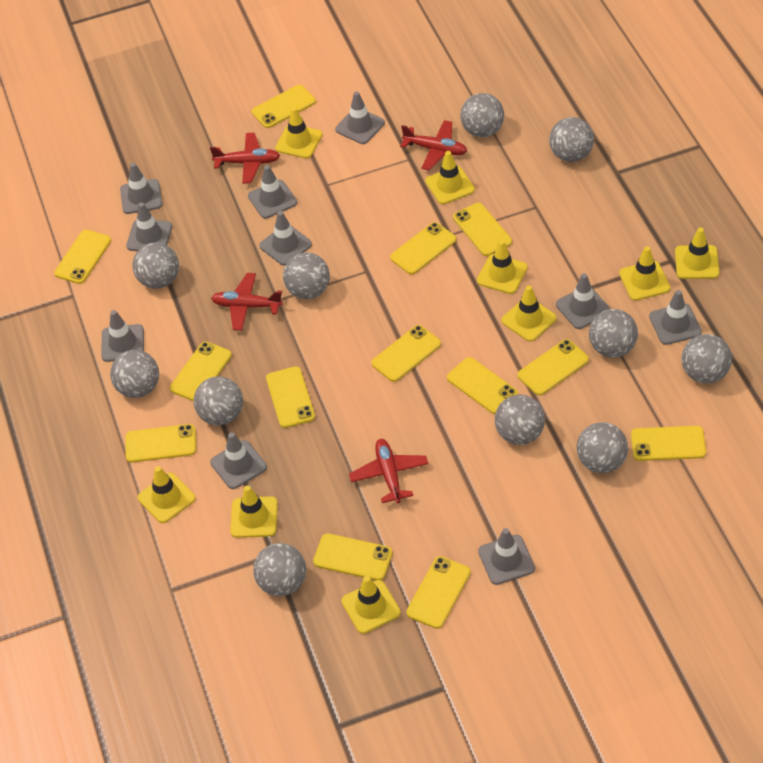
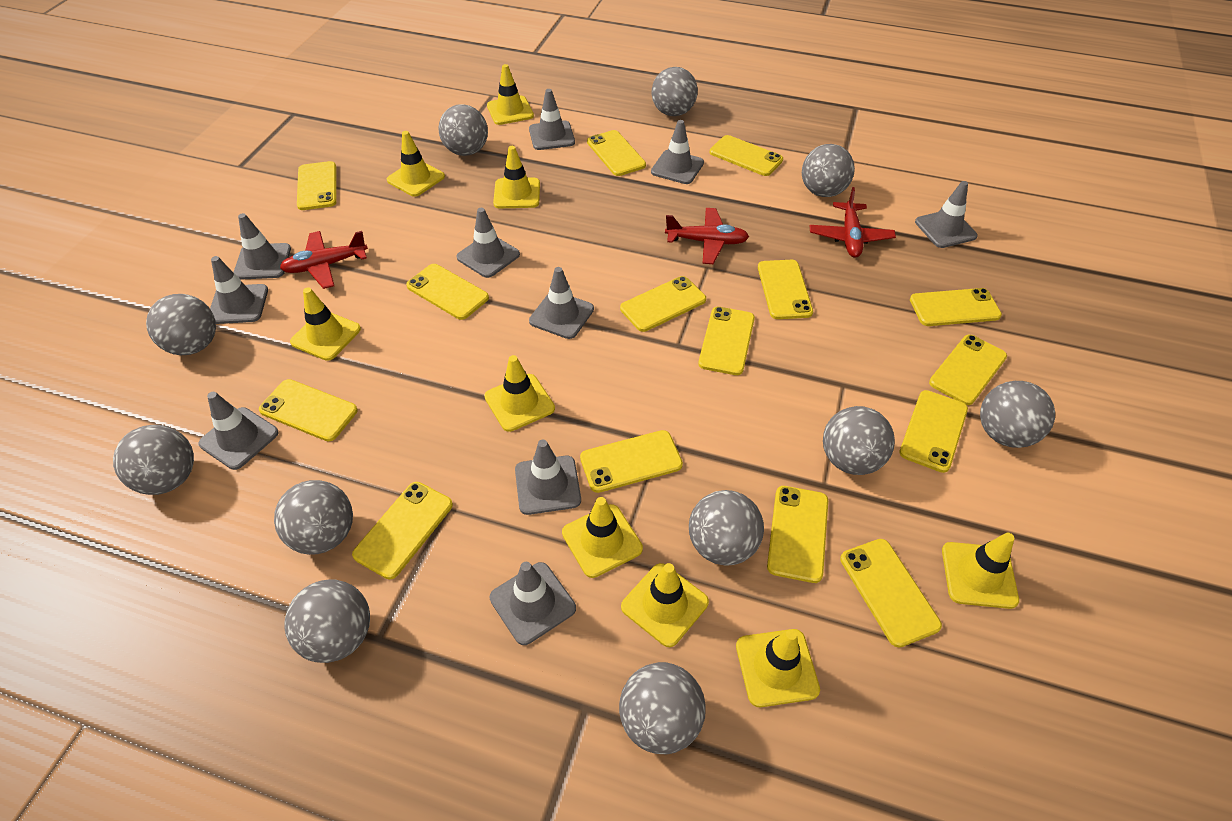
red plane: [210,133,280,184] [211,273,283,331] [349,439,428,503] [400,120,467,171] = 4 -> [280,231,368,289] [665,208,749,264] [810,187,896,258] = 3
yellow phone: [54,230,111,284] [125,424,196,463] [170,342,232,401] [252,85,316,128] [266,366,315,428] [313,533,393,580] [371,325,441,382] [390,222,456,275] [406,556,471,629] [447,357,518,414] [453,203,512,256] [517,339,589,396] [631,426,706,461] = 13 -> [259,379,358,441] [297,161,337,210] [352,482,453,579] [406,264,489,320] [580,430,683,493] [587,130,646,176] [620,276,706,332] [698,307,755,375] [710,135,783,176] [758,260,813,319] [767,486,828,583] [840,539,942,647] [899,390,968,473] [910,288,1002,326] [929,335,1007,405] = 15

